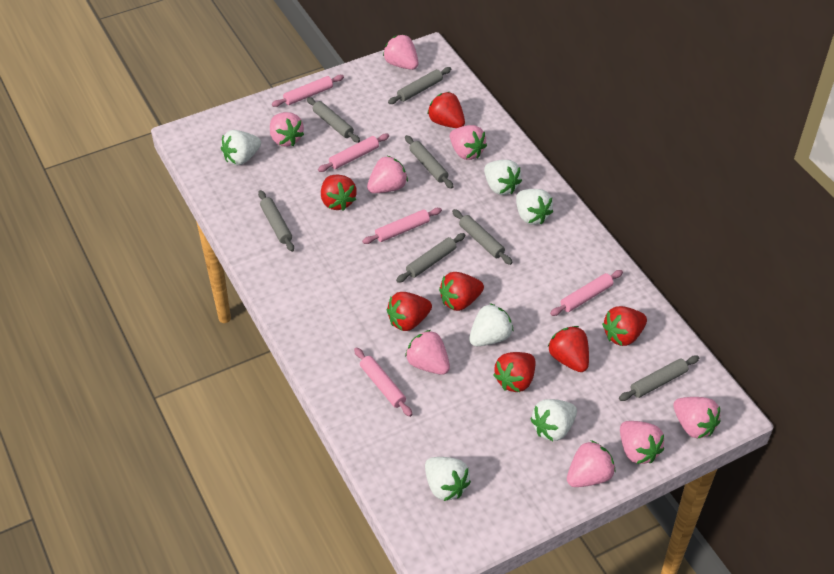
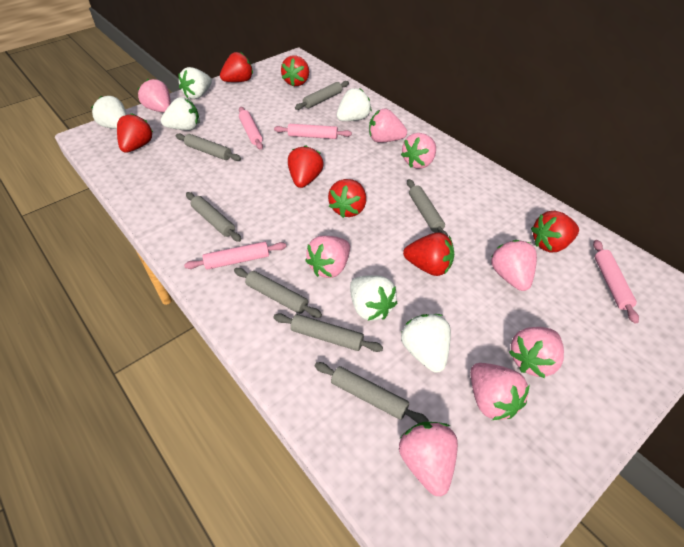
pink rolling pin: [272,75,344,107] [318,134,389,172] [354,348,412,417] [362,208,442,244] [550,270,623,316] = 5 -> [184,242,286,270] [239,107,263,150] [274,124,352,139] [593,240,639,324] = 4

